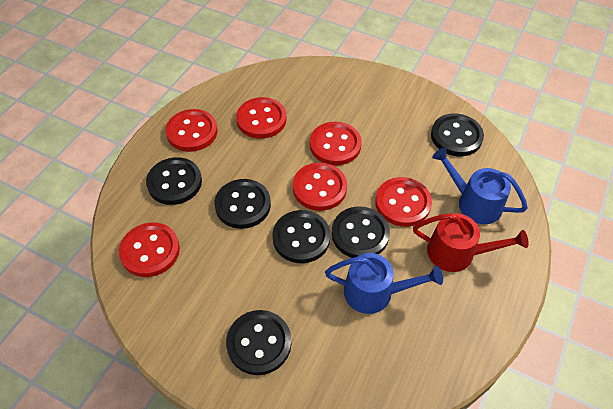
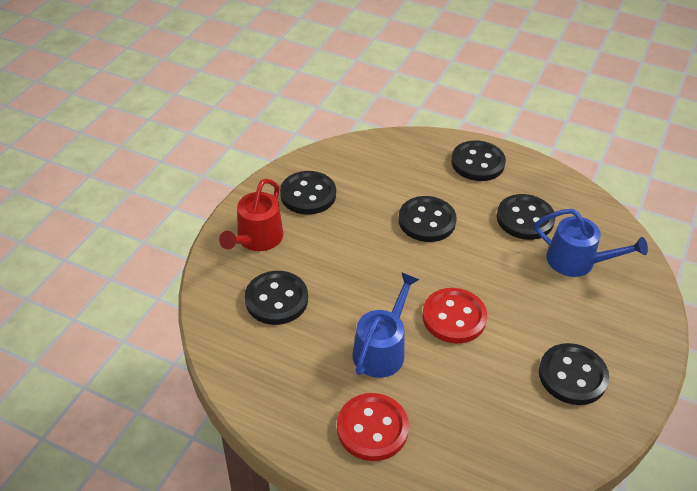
red button: [119,223,180,277] [166,109,218,152] [236,97,287,139] [293,163,347,211] [310,122,362,165] [375,177,432,227] = 6 -> [337,393,409,461] [422,288,487,343] = 2

